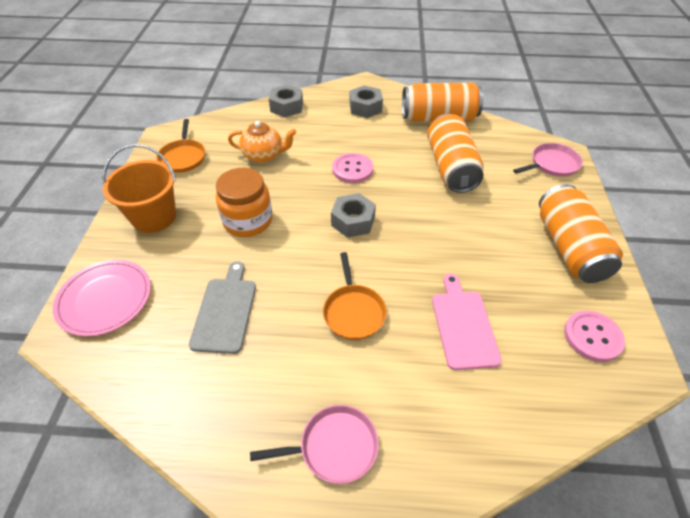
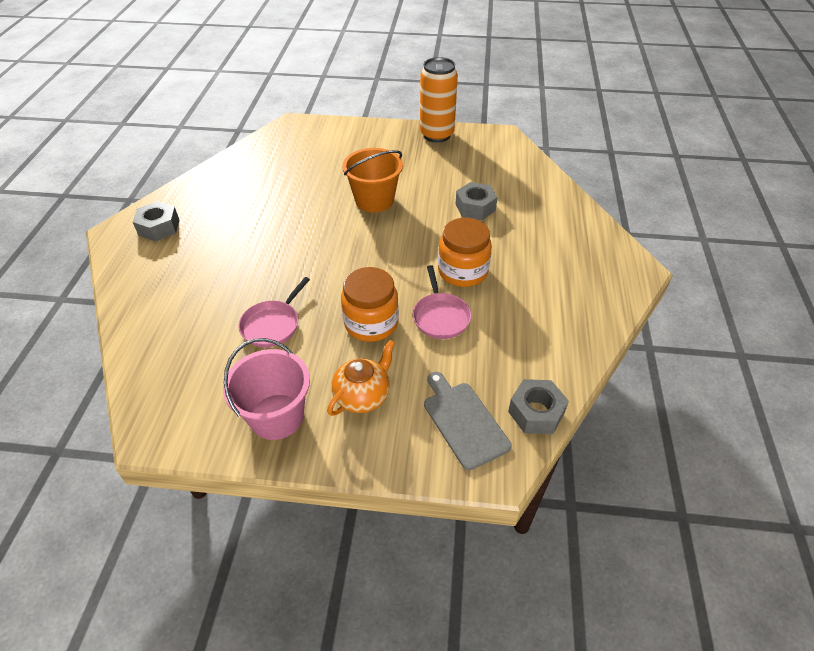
orange can: [402,83,484,122] [427,114,483,193] [539,184,623,283] = 3 -> [420,57,458,143] = 1
orange jar: [216,168,272,237] = 1 -> [341,267,399,342] [438,218,492,287] = 2
orange pan: [156,119,205,173] [323,252,387,340] = 2 -> none = 0
pink bucket: none = 0 -> [223,338,310,440] = 1
pink button: [332,153,373,183] [564,310,625,362] = 2 -> none = 0
pink cutting board: [432,273,502,370] = 1 -> none = 0
pink plate: [53,260,151,336] = 1 -> none = 0

